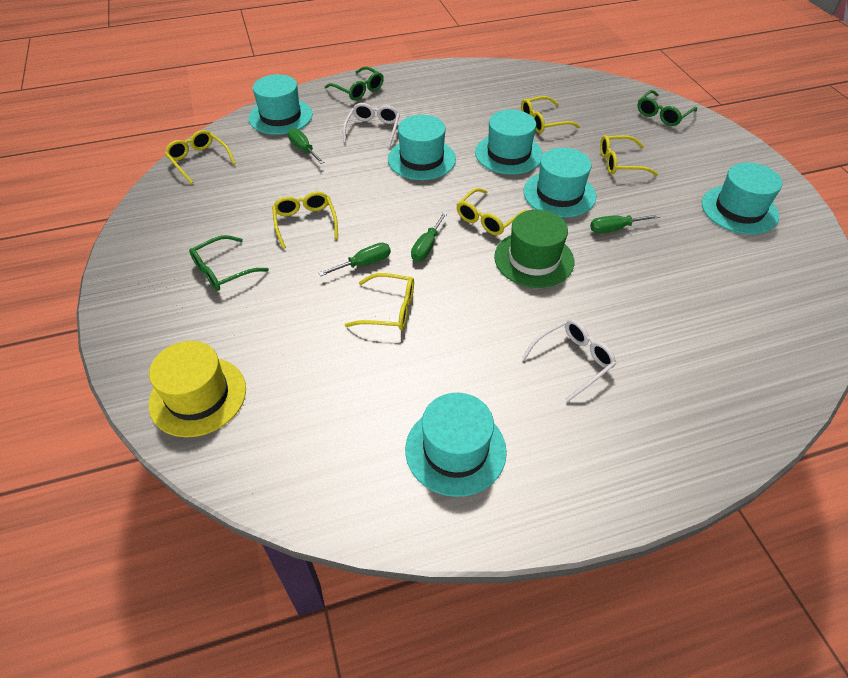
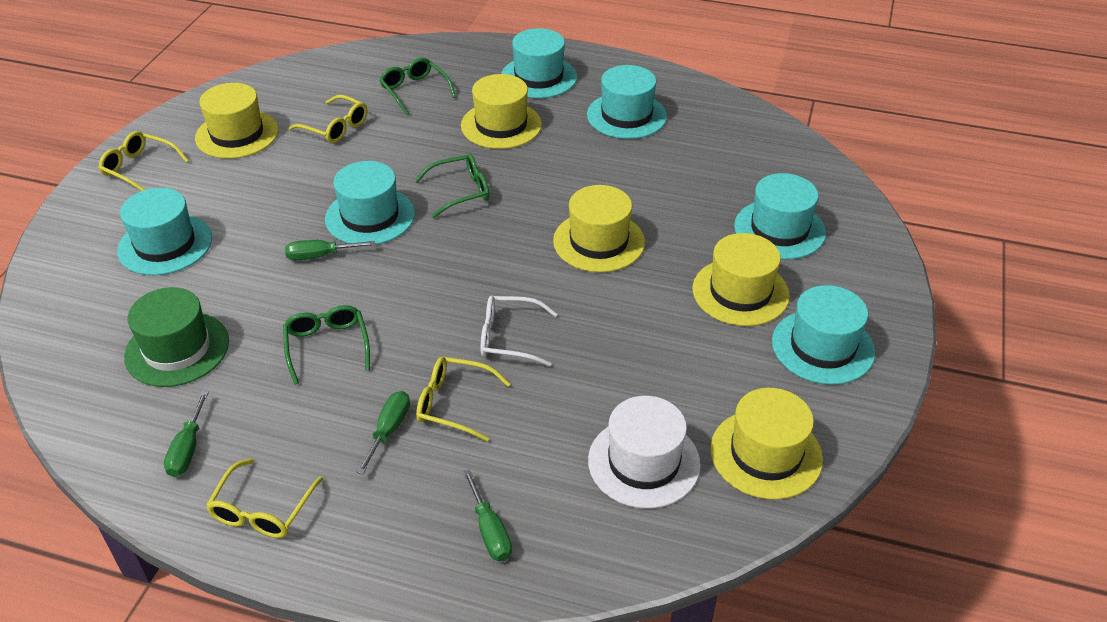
white glasses: [343,103,400,148] [522,319,616,402] = 2 -> [481,296,557,366] = 1
white hat: none = 0 -> [588,396,701,508] = 1
yellow glasses: [165,130,236,184] [272,192,338,249] [345,273,414,330] [456,188,528,235] [521,96,580,133] [600,135,658,176] = 6 -> [98,131,189,191] [206,458,323,538] [289,95,367,143] [416,357,510,442] = 4
yellow hat: [149,341,246,437] = 1 -> [195,83,278,159] [461,74,542,149] [553,185,645,272] [692,233,790,326] [710,388,823,500] = 5

